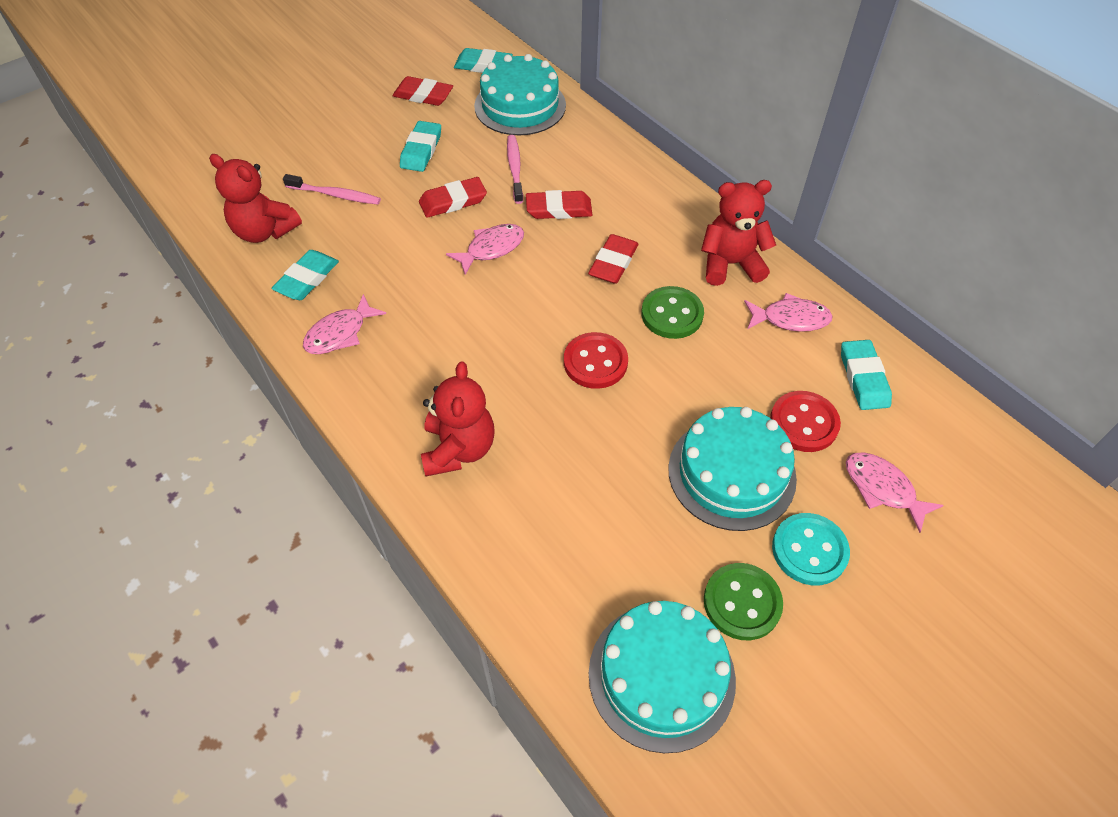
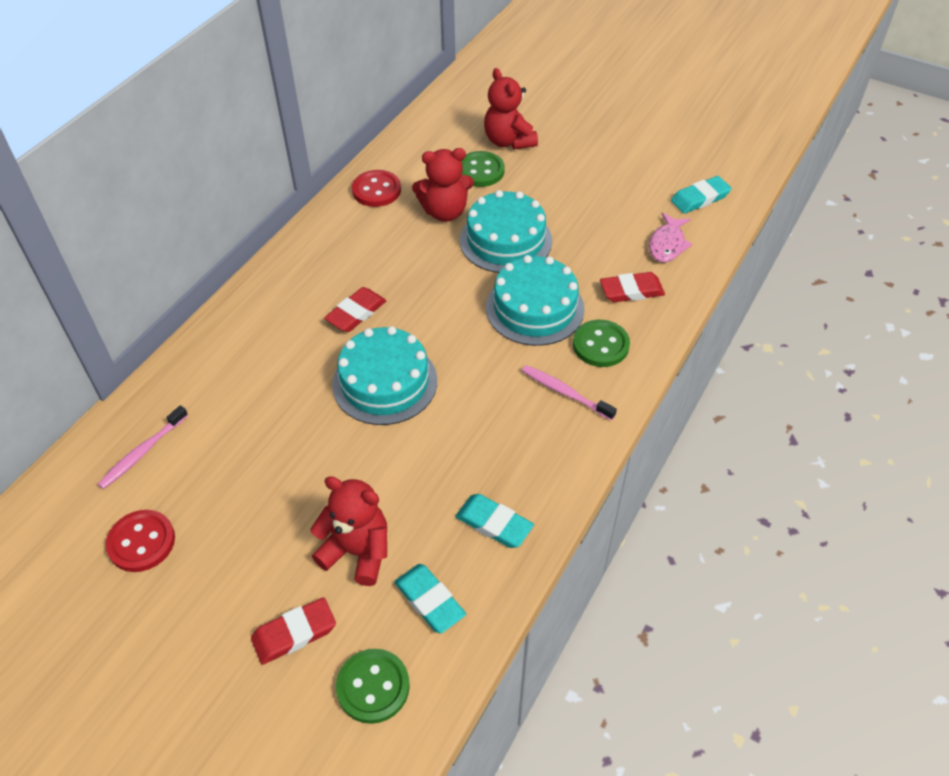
green button: [641,286,704,339] [704,563,783,640] = 2 -> [336,649,410,724] [462,151,505,187] [573,320,630,367] = 3
pink fish: [303,294,386,354] [446,224,524,275] [744,293,832,332] [846,452,944,533] = 4 -> [649,212,693,262] = 1
red eraser: [393,76,453,106] [419,177,487,218] [526,190,592,219] [588,234,638,284] = 4 -> [251,597,336,665] [324,287,387,332] [600,272,665,302] = 3
turquoise button: [772,513,850,585] = 1 -> none = 0
turquoise eraser: [271,250,339,300] [400,121,441,172] [454,48,513,73] [841,340,892,410] = 4 -> [394,564,466,634] [455,494,534,548] [671,176,732,214] = 3

